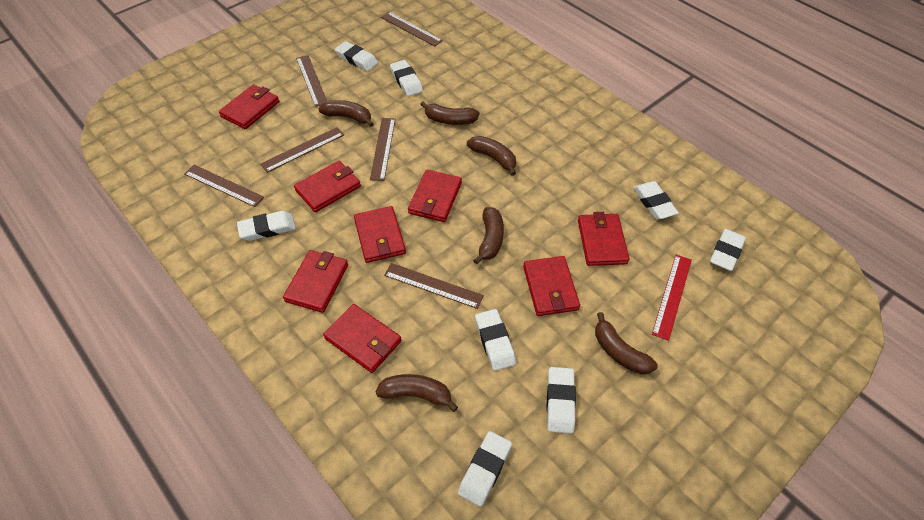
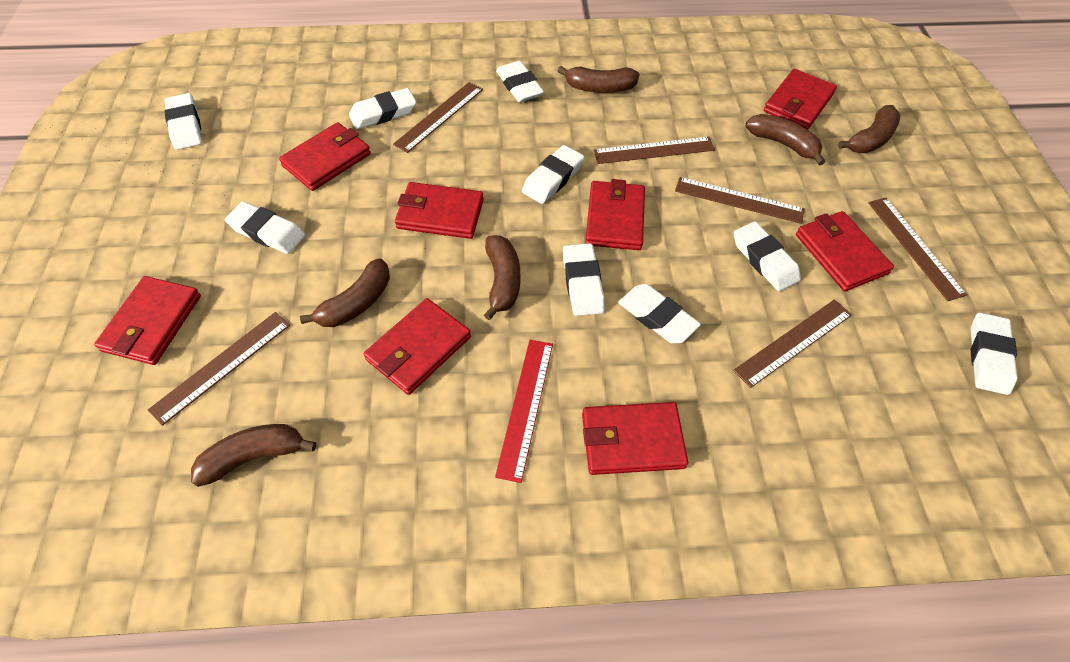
white eraser: [237,211,296,241] [335,41,378,71] [390,60,423,96] [458,431,512,507] [475,309,516,371] [547,367,576,434] [633,181,679,219] [710,229,746,271] = 8 -> [164,93,202,150] [225,202,305,254] [349,88,416,129] [496,61,544,102] [522,145,584,204] [563,243,605,316] [618,284,701,344] [734,221,801,291] [970,312,1018,395] = 9

